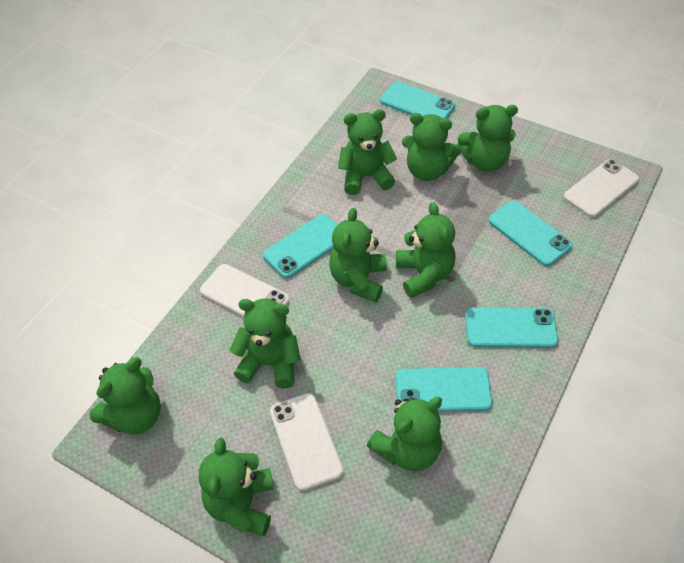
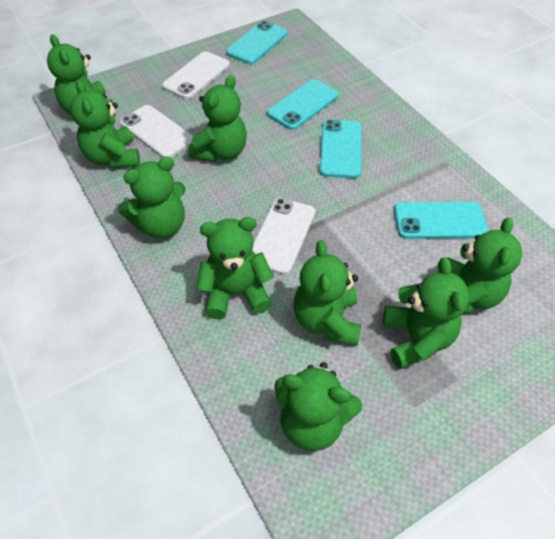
turquoise phone: [263,214,337,279] [380,81,455,118] [396,367,493,412] [465,307,558,348] [488,201,573,266] = 5 -> [226,21,288,64] [267,79,339,130] [319,119,362,178] [394,202,488,239] = 4

